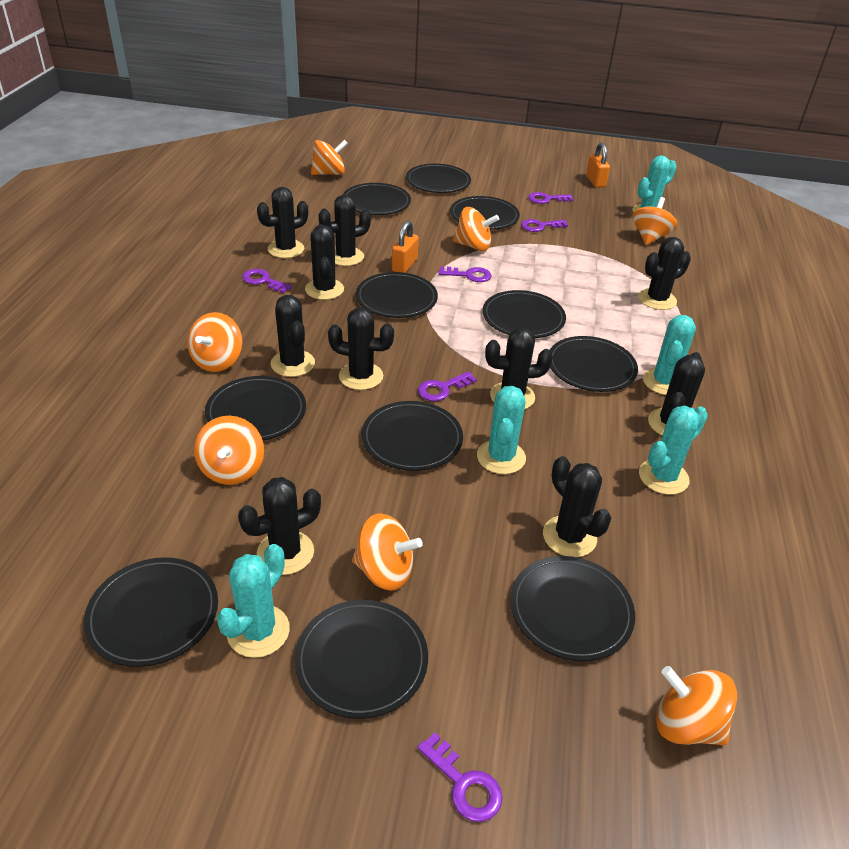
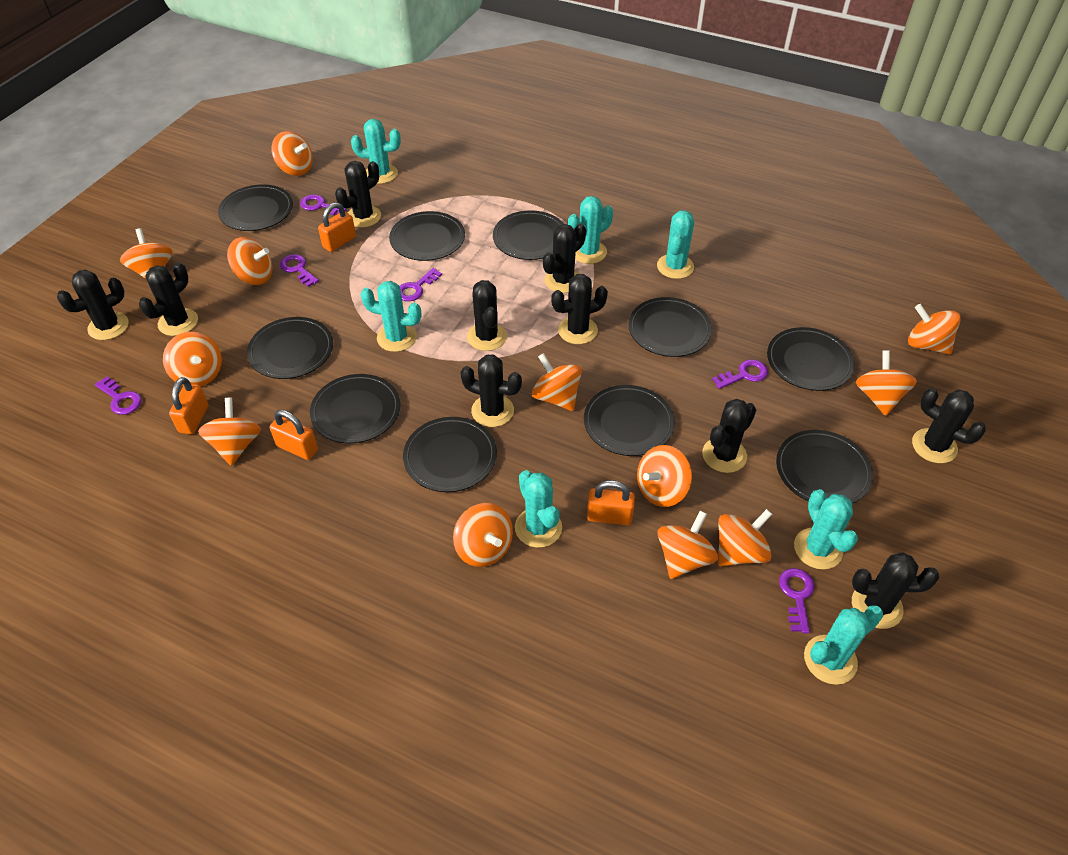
black plate: [84,557,218,667] [205,376,306,441] [294,600,428,719] [343,183,411,215] [356,272,438,318] [361,401,463,471] [406,164,471,193] [450,196,520,230] [482,290,566,338] [510,556,635,661] [550,336,638,392] = 11 -> [218,184,293,231] [247,317,333,379] [310,374,400,443] [389,211,465,261] [403,417,497,492] [493,210,564,260] [584,385,675,456] [628,297,712,357] [767,327,855,391] [776,430,873,504] = 10
orange padlock: [392,221,419,273] [586,142,610,188] = 2 -> [169,377,208,434] [270,409,318,460] [318,202,356,252] [587,480,635,525] = 4
orange spinning top: [187,312,242,372] [194,416,264,485] [311,140,348,175] [352,513,423,591] [453,207,499,251] [632,197,678,245] [656,666,737,745] = 7 -> [120,228,173,279] [163,332,222,386] [198,398,261,466] [227,237,273,285] [271,131,313,176] [453,503,513,567] [532,353,582,411] [637,445,692,507] [657,511,718,579] [718,509,772,566] [856,350,917,416] [908,304,961,354] = 12
turquoise cactus: [216,544,290,658] [477,386,526,474] [632,155,677,213] [639,406,708,495] [643,315,696,395] = 5 -> [351,119,401,184] [361,281,421,352] [515,470,562,548] [568,196,613,264] [657,210,694,279] [794,489,858,569] [804,605,883,685] = 7

